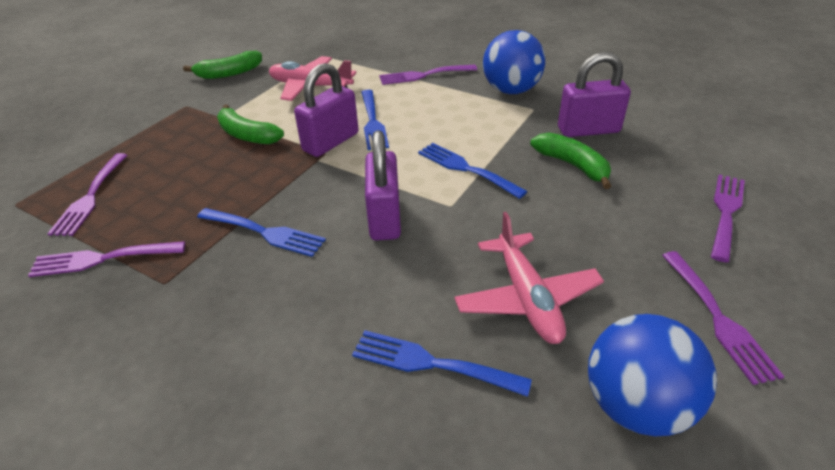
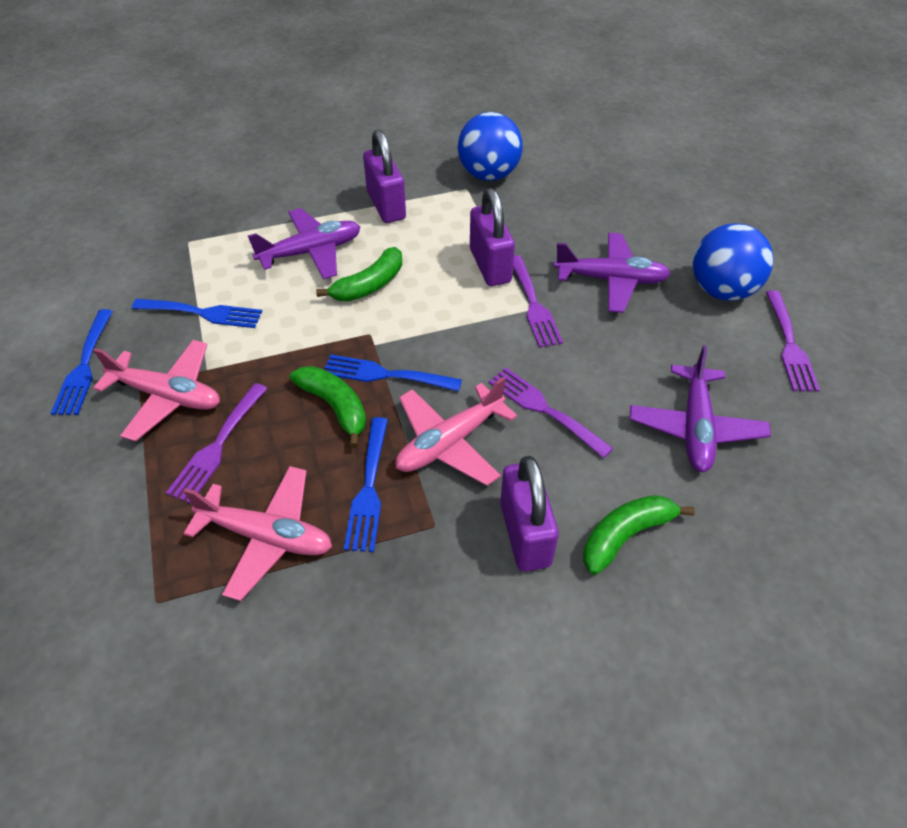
pink plane: [269,56,357,101] [454,212,604,344] = 2 -> [93,340,220,442] [183,466,332,601] [395,377,517,486] = 3
purple fork: [28,241,185,277] [47,153,128,236] [379,65,477,85] [662,251,785,385] [711,174,745,262] = 5 -> [166,383,268,504] [489,367,614,458] [513,255,563,348] [766,290,820,392] = 4
purple plane: none = 0 -> [248,208,360,279] [554,233,671,313] [630,345,771,472] = 3

